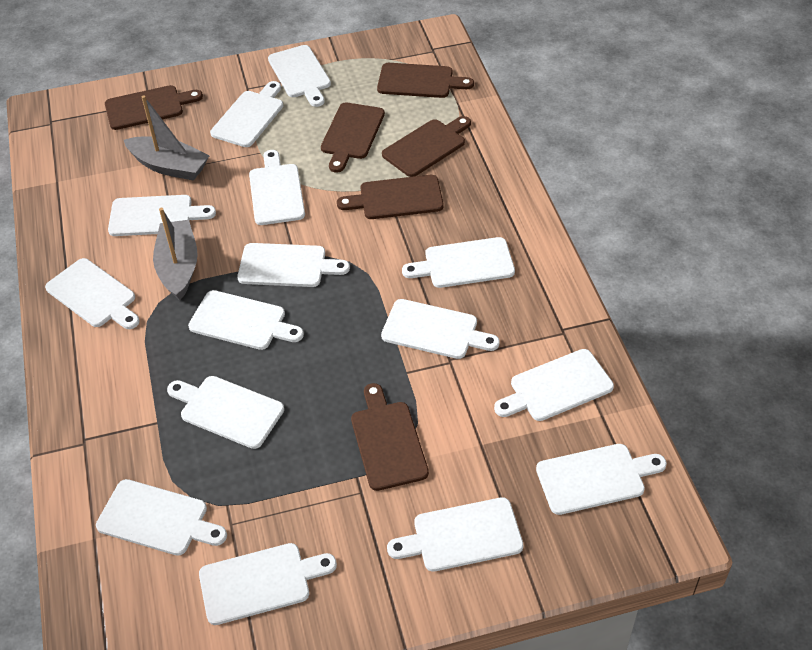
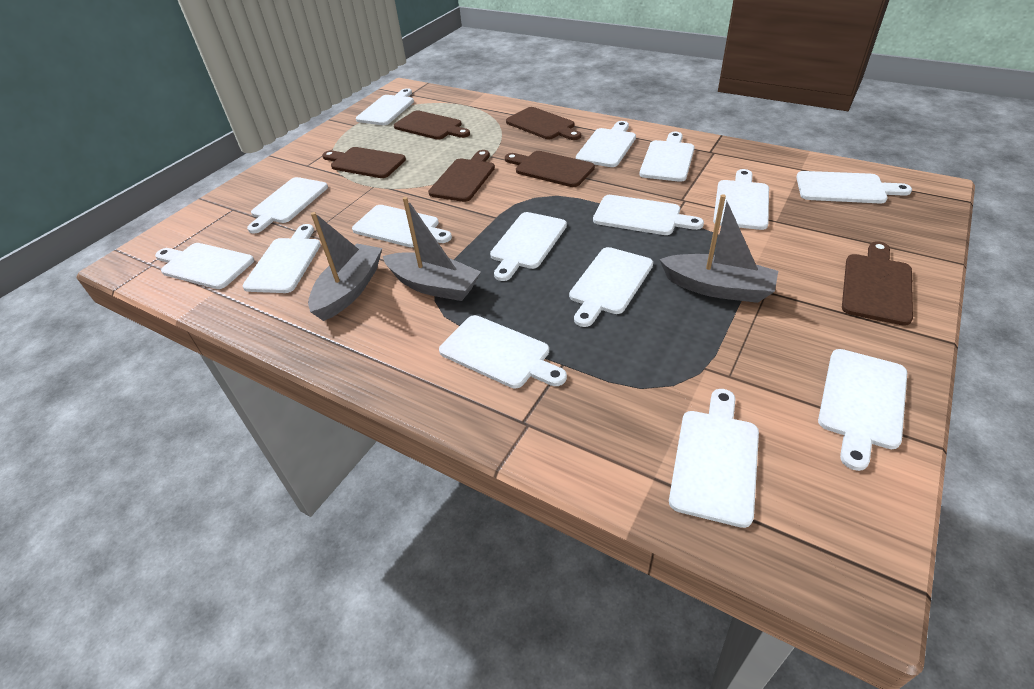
grey boat: [124,95,210,181] [153,208,198,300] = 2 -> [308,212,382,321] [383,197,481,301] [659,194,778,303] = 3

